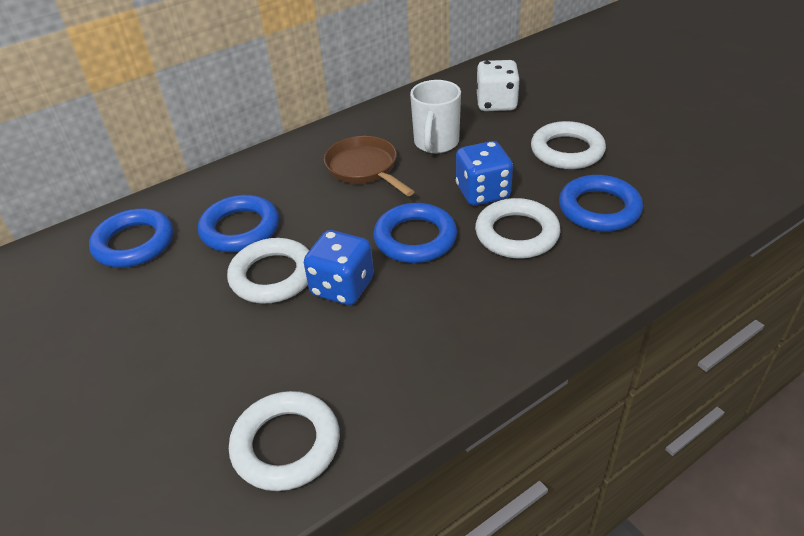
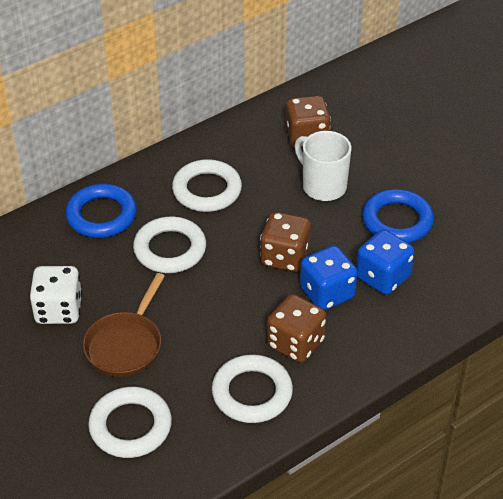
blue ring: [89,208,173,268] [198,195,279,252] [373,203,457,263] [559,175,643,232] = 4 -> [66,184,137,238] [362,189,434,243] = 2
brown dice: none = 0 -> [260,212,311,272] [267,294,326,363] [286,96,331,148] = 3

